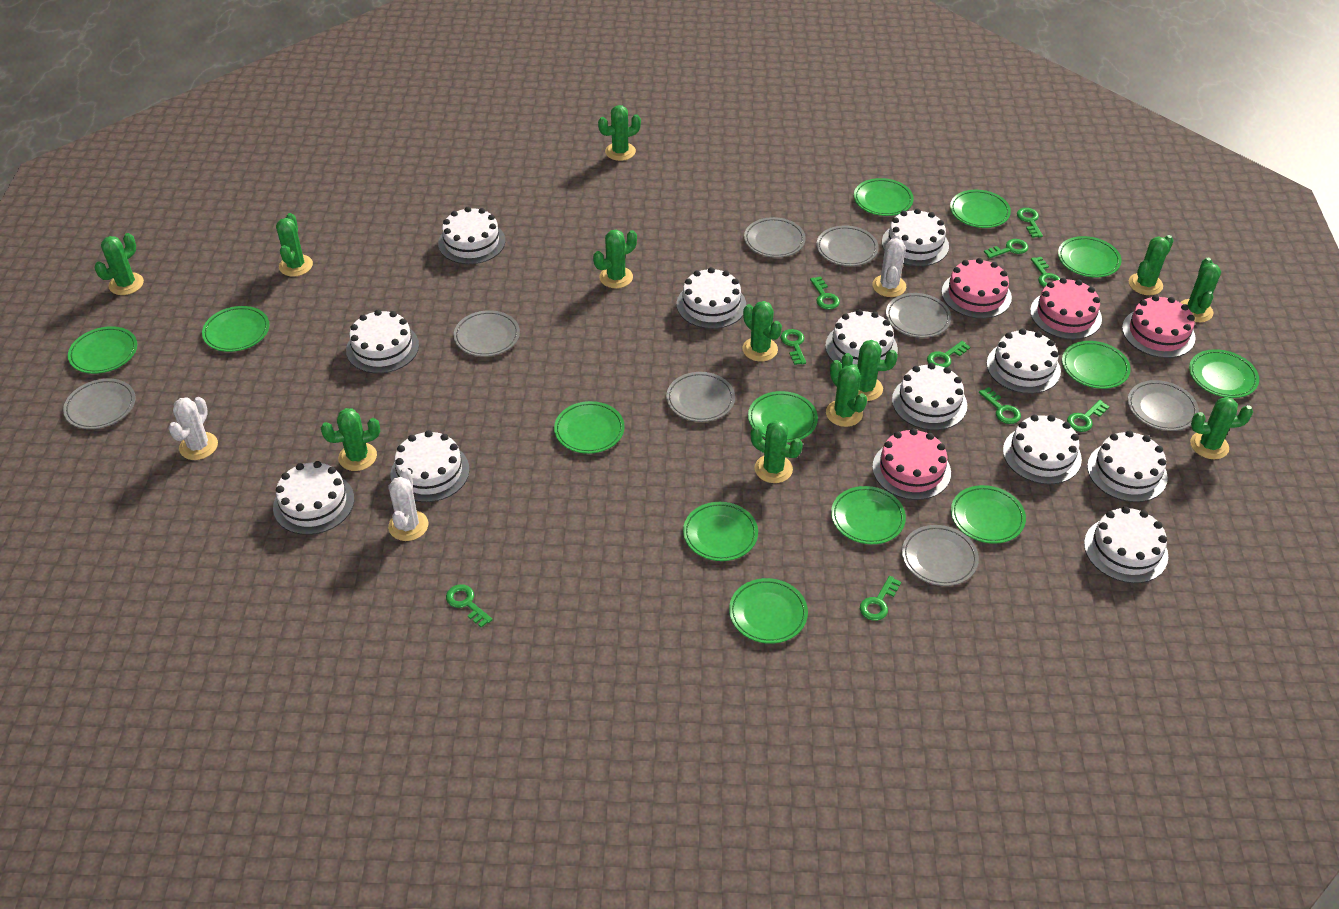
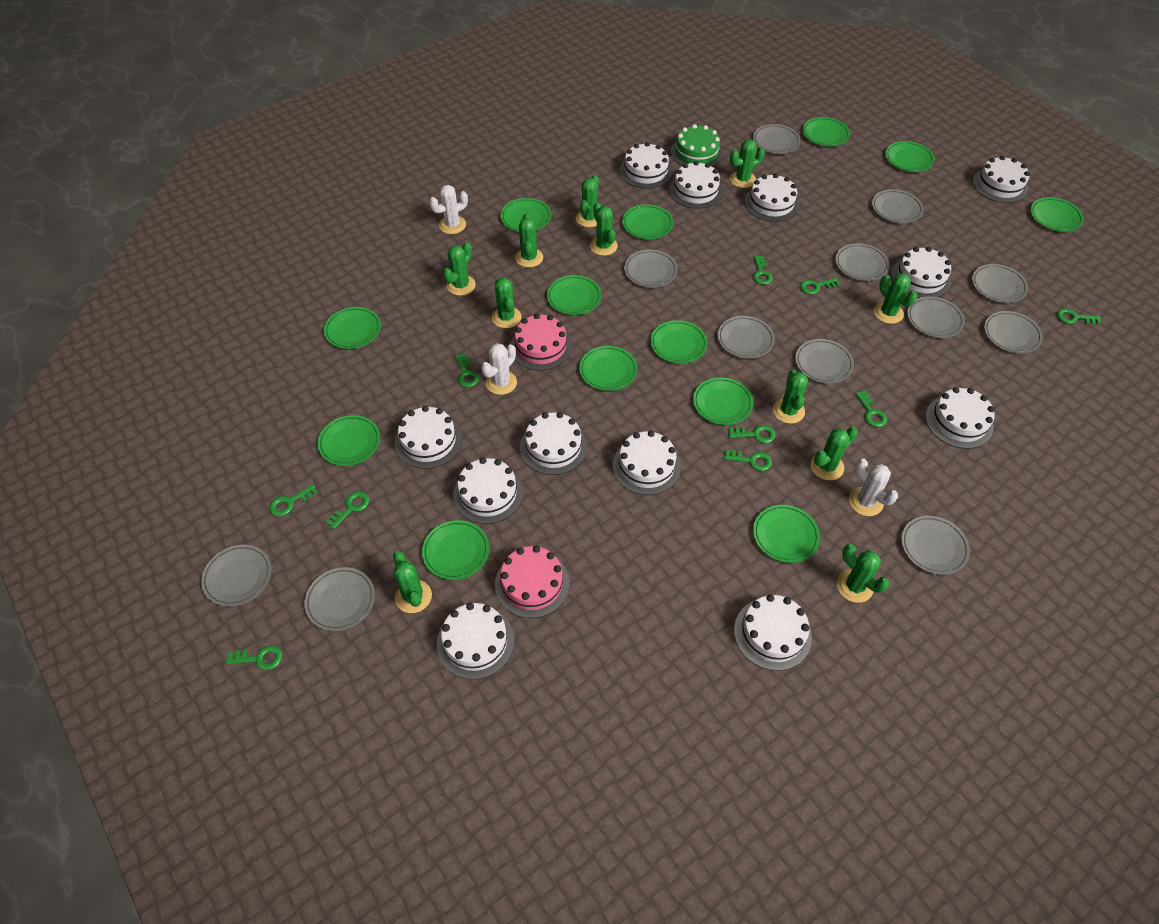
green cactus: [94,233,144,295] [276,213,313,277] [321,408,380,471] [593,229,637,288] [598,105,641,161] [743,301,782,362] [751,420,803,483] [826,360,867,427] [842,340,897,401] [1129,235,1174,295] [1180,258,1221,322] [1190,397,1253,459] = 12 -> [393,551,432,613] [443,242,476,296] [492,278,522,328] [515,213,543,267] [576,175,599,227] [590,202,618,256] [730,140,765,188] [773,369,808,424] [811,426,858,480] [837,544,889,603] [874,273,917,324] = 11
green cake: none = 0 -> [671,124,723,167] = 1
grey plate: [63,378,136,429] [453,310,520,357] [666,372,735,422] [744,217,806,258] [817,225,879,266] [886,293,951,338] [902,525,979,586] [1128,380,1199,431] = 8 -> [201,545,272,606] [304,567,375,631] [624,250,678,288] [718,316,775,359] [753,124,800,154] [795,339,854,384] [835,243,890,281] [872,189,924,223] [901,516,970,575] [907,296,965,338] [972,264,1028,303] [984,311,1043,353] = 12
pink cake: [872,428,951,500] [942,258,1012,319] [1030,278,1102,340] [1122,295,1196,358] = 4 -> [495,545,569,618] [510,314,572,371] = 2

